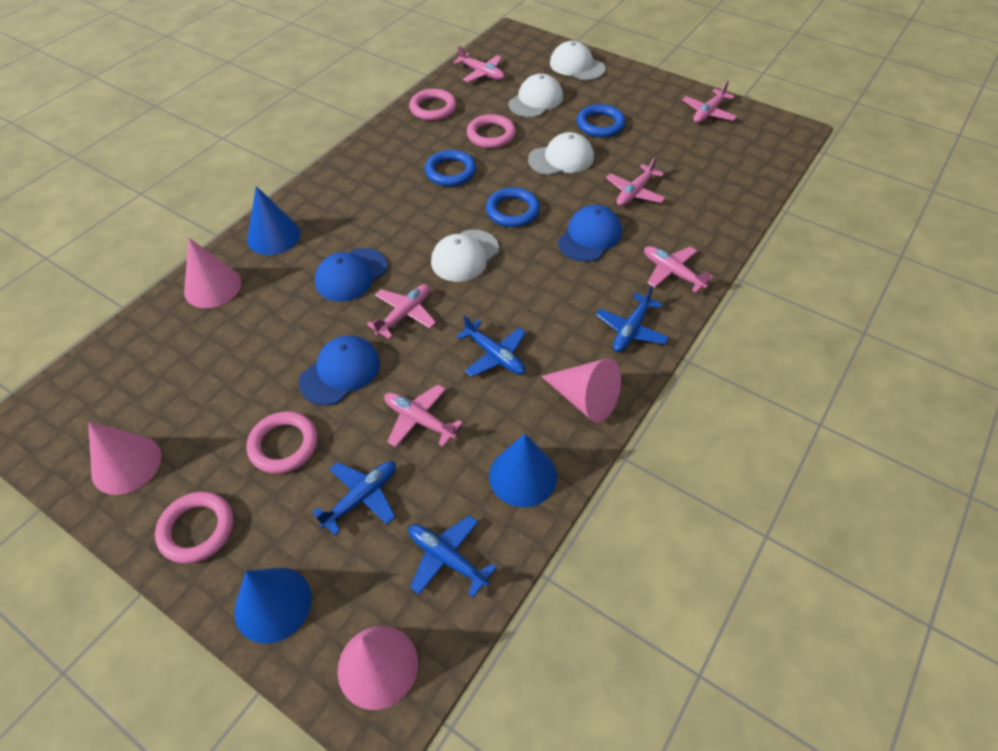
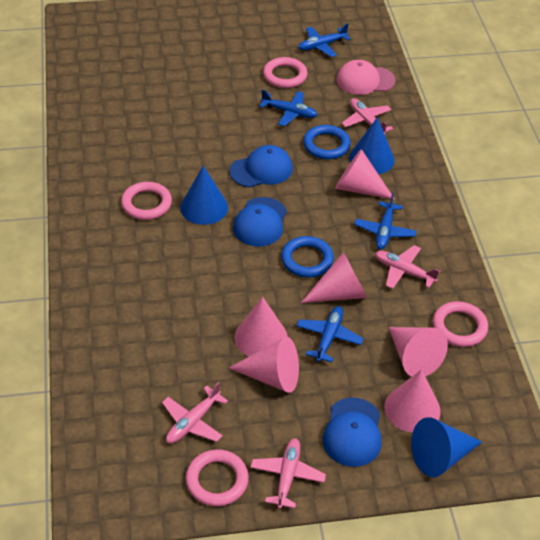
blue ring: [425,150,476,186] [486,187,540,227] [577,104,625,137] = 3 -> [281,236,334,278] [303,125,351,159] = 2
pink cap: none = 0 -> [337,60,395,95] = 1
pink cone: [88,422,161,495] [184,238,241,308] [337,626,418,710] [541,358,621,423] = 4 -> [229,337,299,393] [234,297,288,356] [301,252,367,303] [335,149,395,200] [384,369,441,433] [388,327,448,377] = 6
pink plane: [367,284,436,339] [384,384,463,447] [453,46,504,82] [606,156,665,206] [644,246,713,293] [682,80,737,123] = 6 -> [162,382,228,444] [250,438,326,509] [342,98,393,135] [375,245,440,289] = 4
white cap: [431,230,499,282] [508,74,563,117] [528,132,594,175] [550,41,606,80] = 4 -> none = 0

